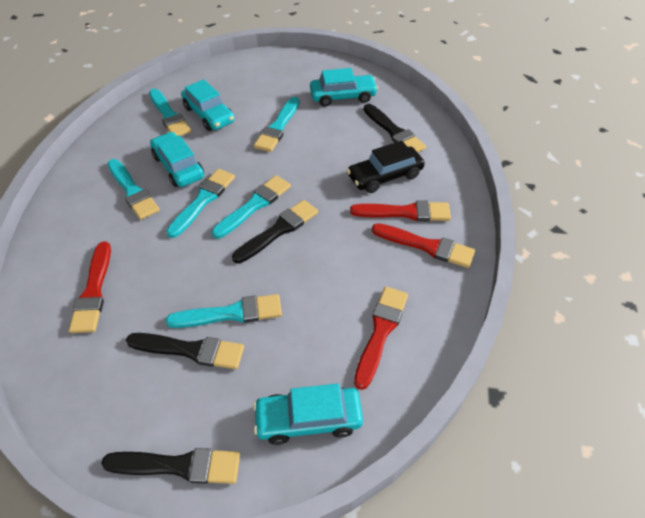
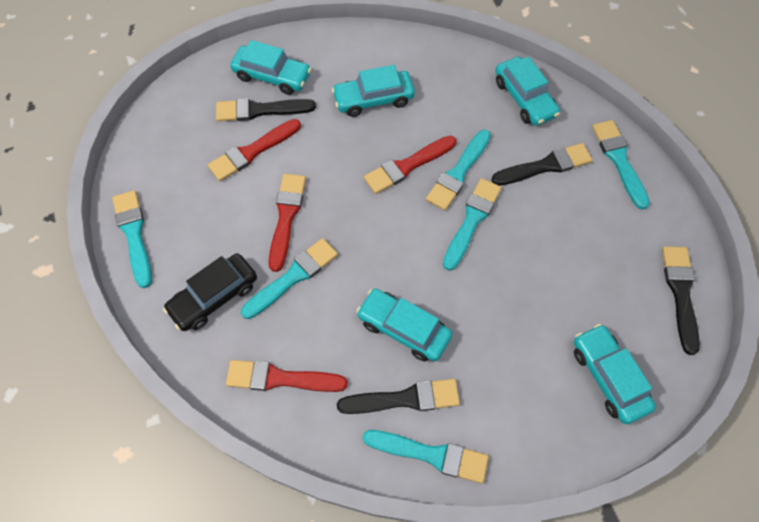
turquoise car: [150,132,204,187] [181,79,235,131] [253,384,363,445] [310,68,378,107] = 4 -> [230,40,311,95] [332,65,415,117] [356,289,452,361] [495,57,560,126] [574,324,656,424] = 5

